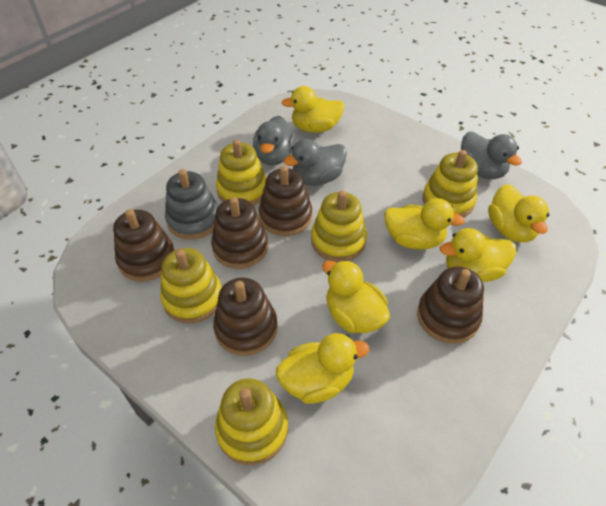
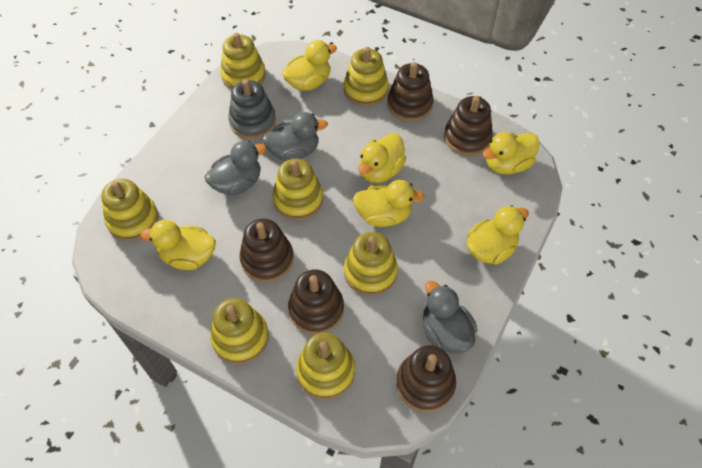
yellow stacking toy: [160,248,222,323] [215,378,288,465] [216,139,266,206] [311,191,367,262] [423,150,478,217] = 5 -> [101,179,158,241] [210,298,269,364] [220,33,266,90] [273,159,323,220] [296,333,355,399] [344,47,389,106] [344,232,398,296] = 7

